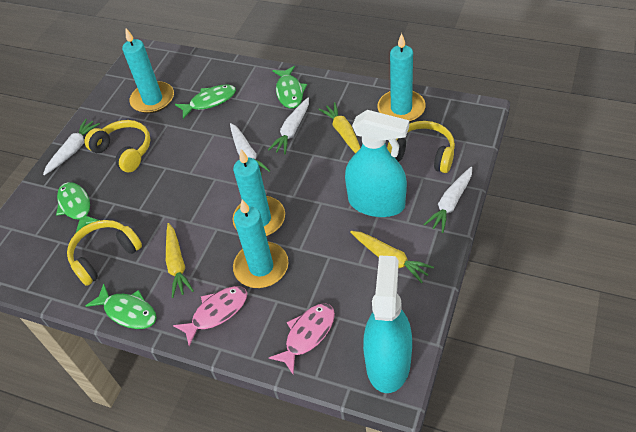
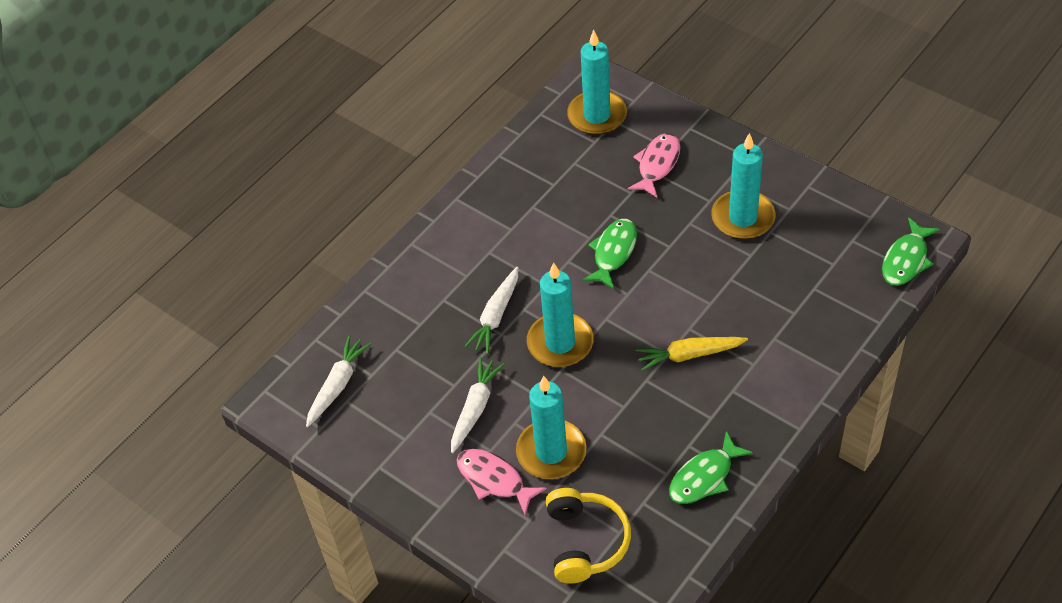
green fish: [56,182,100,232] [86,284,156,329] [175,84,236,119] [273,66,307,108] = 4 -> [583,219,637,289] [669,431,753,504] [882,217,940,286] = 3
turquoise spray bottle: [345,110,409,217] [363,255,412,393] = 2 -> none = 0
white carrot: [43,119,100,175] [230,123,270,175] [268,97,309,154] [423,167,472,233] = 4 -> [306,336,371,427] [451,357,505,453] [464,267,518,354] = 3
yellow carrot: [166,223,194,298] [318,102,360,154] [350,231,434,283] = 3 -> [635,337,748,371] = 1
yellow headphones: [67,220,142,286] [84,120,150,172] [387,121,455,173] = 3 -> [546,488,631,584] = 1

